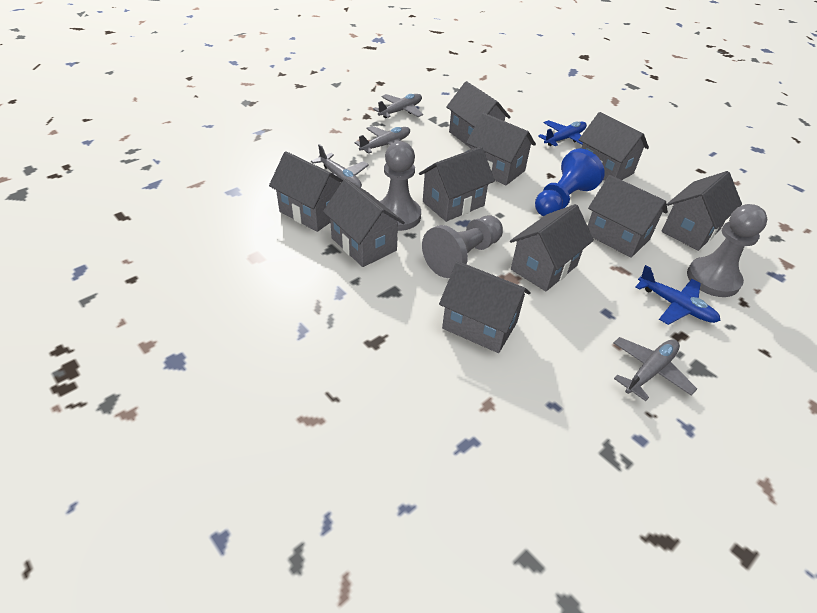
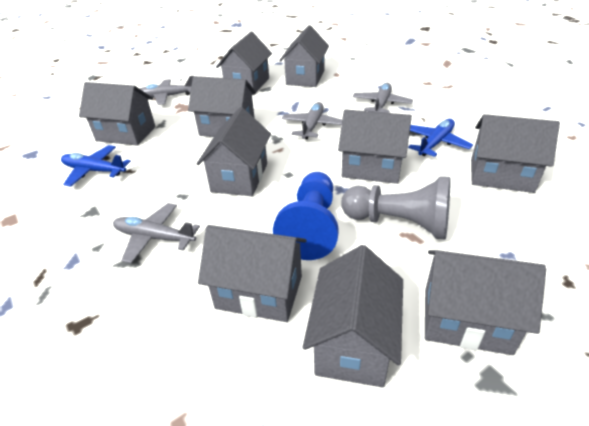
grey pawn: [379,141,421,231] [422,216,503,278] [687,204,767,297] = 3 -> [341,176,451,240] = 1

